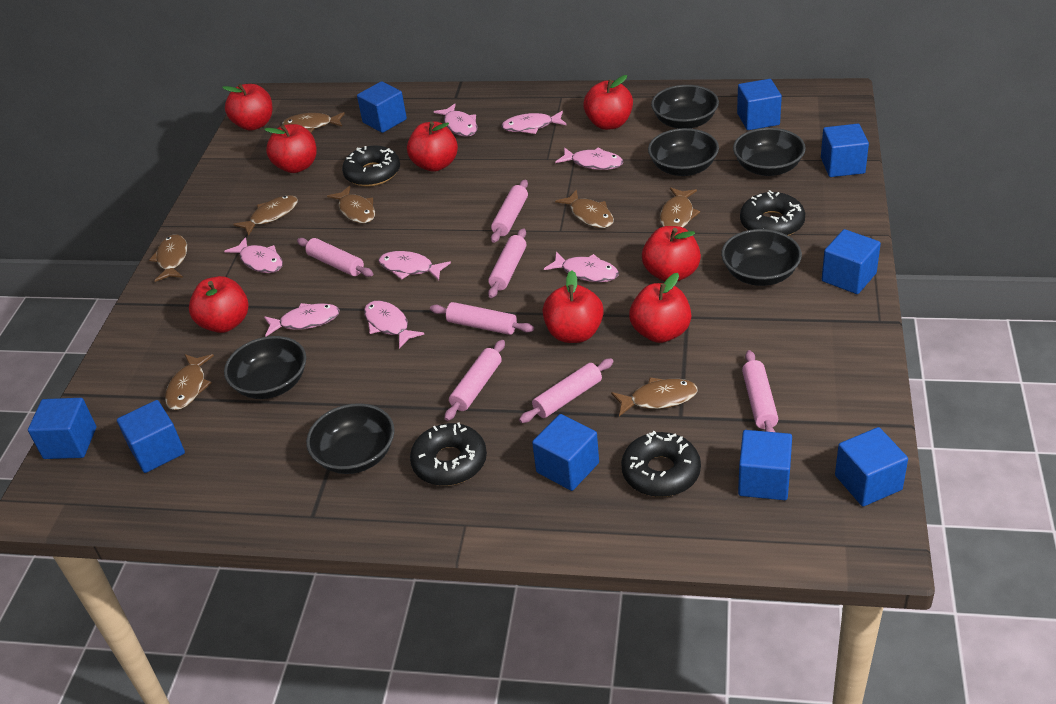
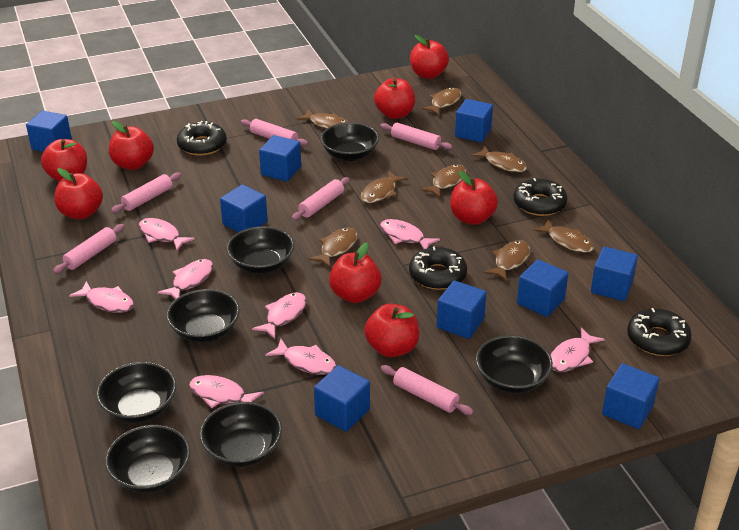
black bowl: [224,336,306,399] [306,403,395,474] [648,128,719,176] [651,85,719,129] [721,229,802,286] [733,128,806,176] = 6 -> [97,362,176,423] [105,425,190,493] [166,289,240,342] [200,402,282,467] [227,226,294,274] [320,122,379,161] [476,335,553,393] = 7
pink rolling pin: [297,238,373,277] [430,302,534,335] [444,340,505,421] [488,228,526,298] [491,180,528,243] [519,358,614,423] [742,350,778,432] = 7 -> [53,224,125,274] [111,173,181,213] [241,119,308,146] [292,177,350,220] [380,123,453,150] [381,365,474,415] = 6

